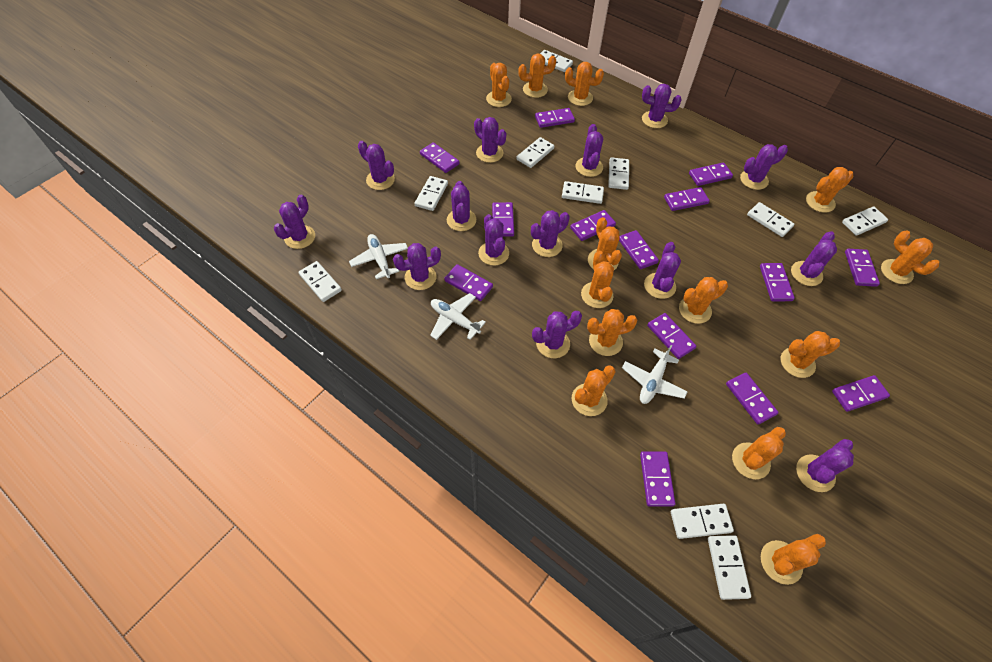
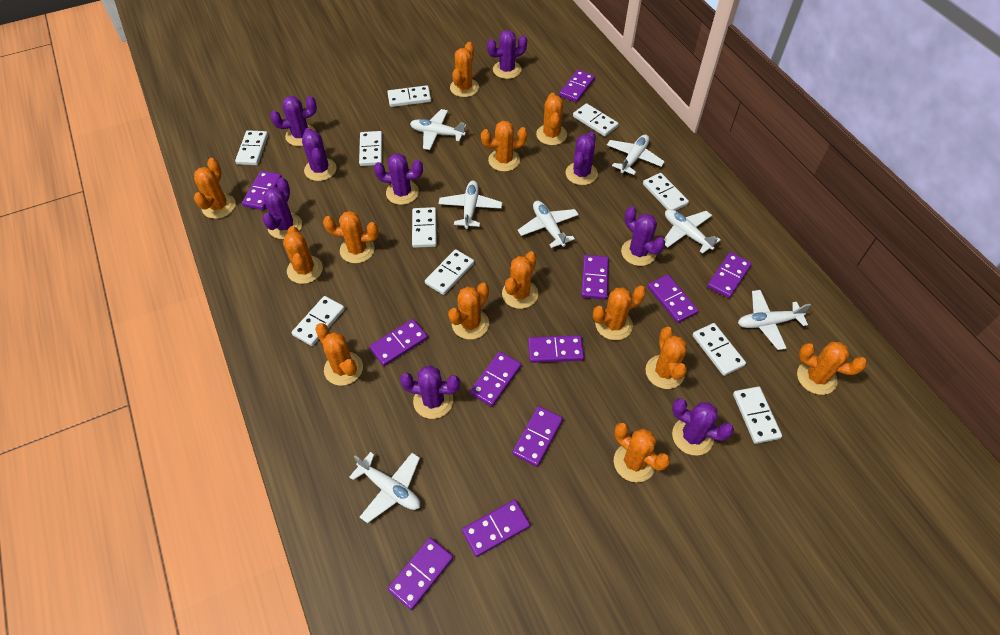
purple cactus: [274,195,315,249] [358,141,395,190] [393,243,441,290] [447,181,476,231] [474,117,506,163] [478,214,509,266] [531,210,569,257] [532,311,582,358] [575,124,603,177] [642,84,681,128] [644,242,681,299] [740,144,788,190] [791,231,837,286] [796,439,854,492] = 14 -> [262,177,302,239] [270,96,317,146] [302,128,337,181] [374,153,423,205] [400,365,460,419] [487,30,527,79] [566,132,598,185] [621,206,665,266] [672,398,734,456] = 9
purple domino: [420,142,459,173] [444,264,493,301] [492,202,514,237] [535,108,575,128] [570,210,616,241] [619,230,659,269] [640,451,675,507] [647,313,696,359] [664,187,710,211] [689,162,733,186] [726,373,779,424] [760,263,795,301] [832,375,890,412] [845,249,880,287] = 14 -> [242,171,282,210] [369,319,428,366] [388,538,453,610] [462,500,530,557] [470,351,521,406] [512,406,563,467] [528,335,584,363] [559,70,595,102] [581,255,609,300] [648,275,699,323] [707,252,752,298] = 11
white plane: [349,234,408,279] [430,293,486,340] [622,345,688,404] = 3 -> [349,452,420,523] [410,109,466,150] [438,181,502,229] [518,201,579,248] [607,135,665,175] [664,209,721,254] [738,290,811,350] = 7

